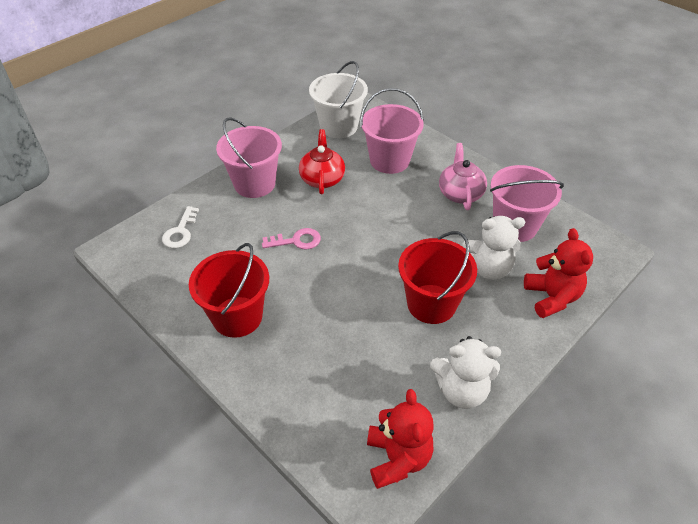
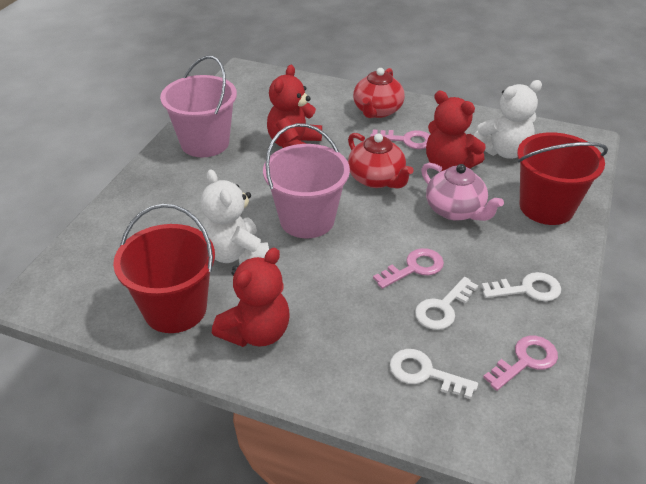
pink bucket: [216,117,282,198] [360,88,424,174] [490,165,564,242] = 3 -> [160,56,237,157] [263,123,350,238] = 2
pink key: [262,228,321,250] = 1 -> [370,130,430,149] [373,248,444,289] [483,336,558,391] = 3
red teapot: [299,129,345,194] = 1 -> [348,133,414,188] [353,68,405,118] = 2
red teddy bear: [367,389,434,489] [524,228,593,318] = 2 -> [212,248,289,347] [267,65,322,148] [426,91,486,172] = 3
white bucket: [309,61,368,138] = 1 -> none = 0
white key: [162,206,199,248] = 1 -> [390,349,478,399] [415,277,478,330] [481,272,561,301] = 3

